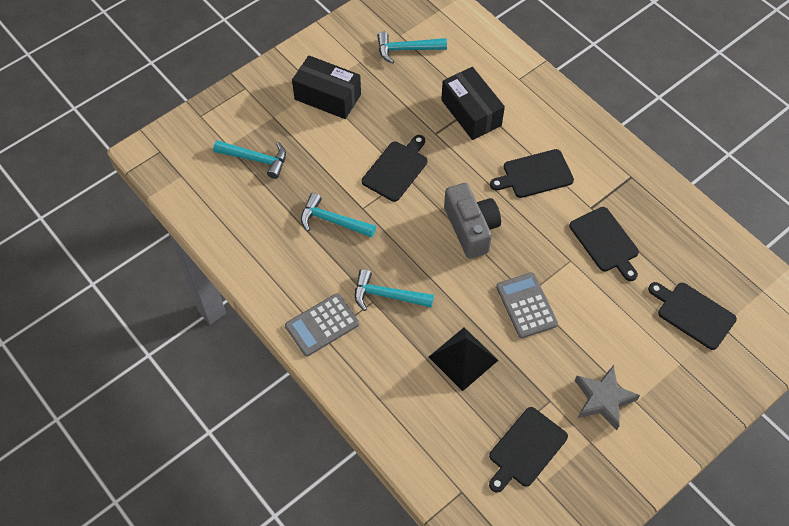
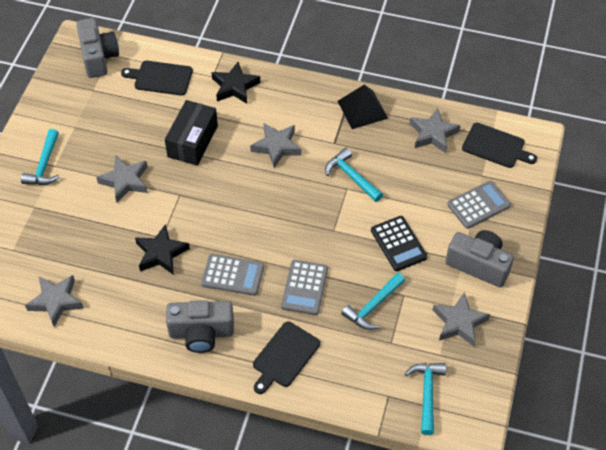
black box: [292,55,361,119] [441,67,505,140] = 2 -> [165,100,218,166] = 1
black calculator: none = 0 -> [371,216,427,271] = 1
black cutting board: [362,135,427,202] [489,407,568,493] [490,149,574,198] [569,207,639,281] [648,282,737,350] = 5 -> [121,61,193,95] [253,322,320,394] [462,123,537,168] = 3
black star: none = 0 -> [135,224,190,275] [211,62,260,104] = 2
grey calculator: [285,293,359,356] [496,272,558,338] = 2 -> [201,254,264,296] [281,260,328,315] [447,181,511,229] = 3
grey camera: [444,183,501,259] = 1 -> [76,18,119,78] [166,300,234,353] [446,230,514,287] = 3
grey star: [575,365,640,430] = 1 -> [25,275,84,327] [96,156,148,203] [250,123,302,168] [409,108,461,153] [433,292,490,346] = 5

